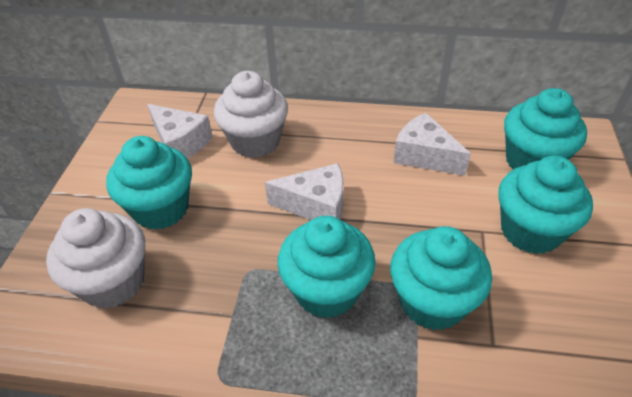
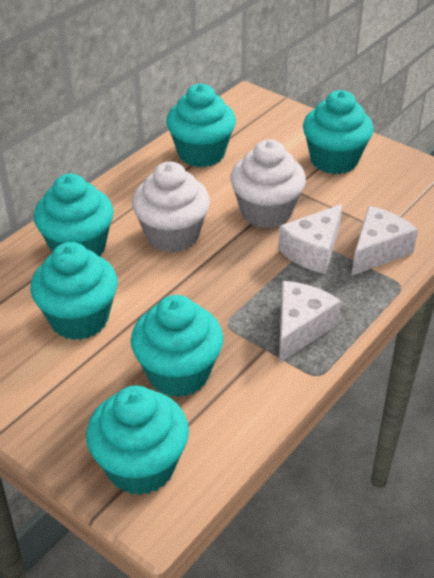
turquoise cupcake: [106,136,192,230] [278,216,376,318] [390,226,492,330] [498,156,593,254] [504,88,587,169] = 5 -> [30,242,118,340] [34,174,114,257] [86,386,189,495] [131,295,223,397] [166,84,236,167] [303,90,373,174] = 6

